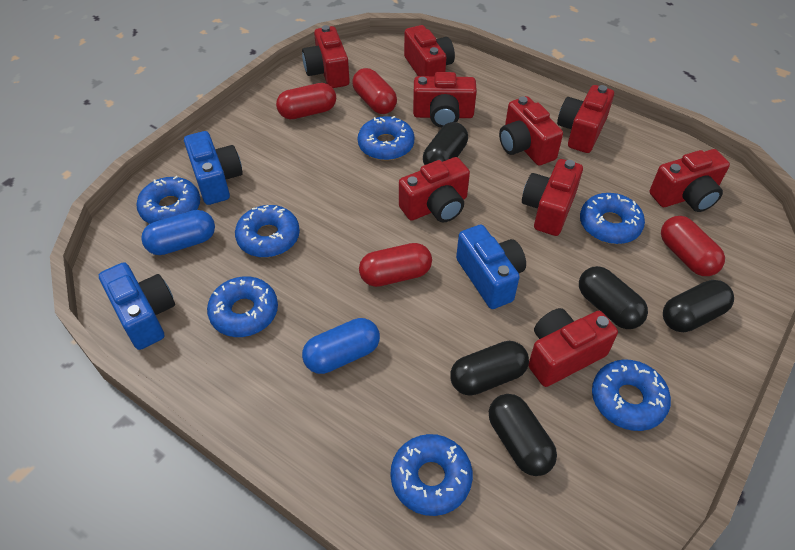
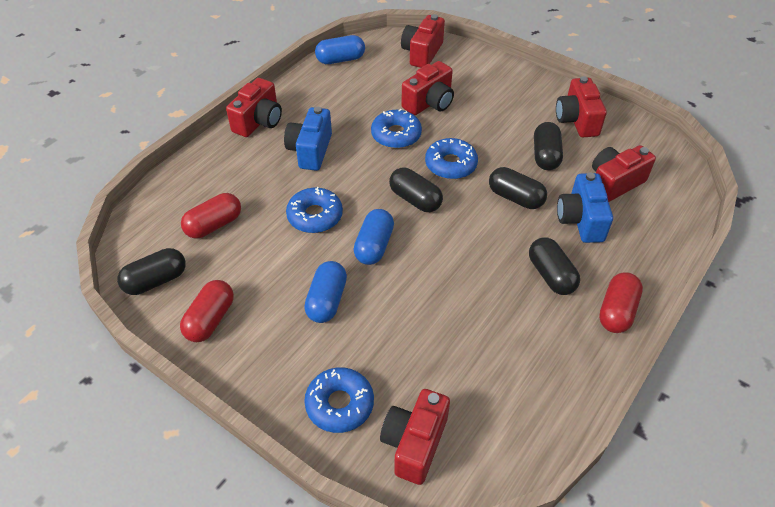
blue camera: [99,262,175,350] [184,131,243,205] [456,225,526,309] = 3 -> [284,107,332,171] [557,172,613,243] = 2
blue capsule: [141,210,215,255] [302,318,380,374] = 2 -> [304,261,347,323] [315,35,365,64] [353,209,394,265] = 3
blue donut: [136,176,200,224] [207,276,278,337] [235,205,300,257] [358,116,415,161] [390,434,473,516] [580,193,645,244] [592,360,671,431] = 7 -> [286,187,343,233] [304,367,374,433] [371,109,422,149] [425,138,478,179] = 4
red camera: [302,25,350,88] [399,157,470,222] [404,25,455,76] [413,72,477,128] [499,96,563,166] [522,159,583,236] [528,308,618,387] [557,85,614,153] [650,149,730,212] = 9 -> [226,78,282,137] [380,389,450,485] [401,14,445,68] [401,61,454,115] [556,76,607,137] [592,145,656,202] = 6
red capsule: [276,83,336,119] [352,68,397,114] [359,243,432,287] [661,216,725,276] = 4 -> [180,280,234,342] [181,193,241,239] [599,272,643,333] = 3

